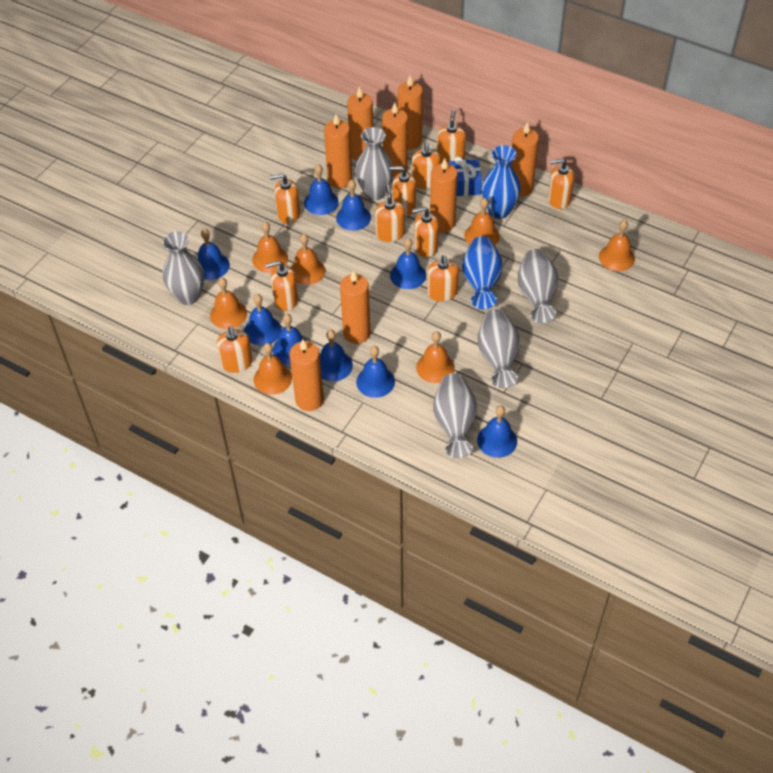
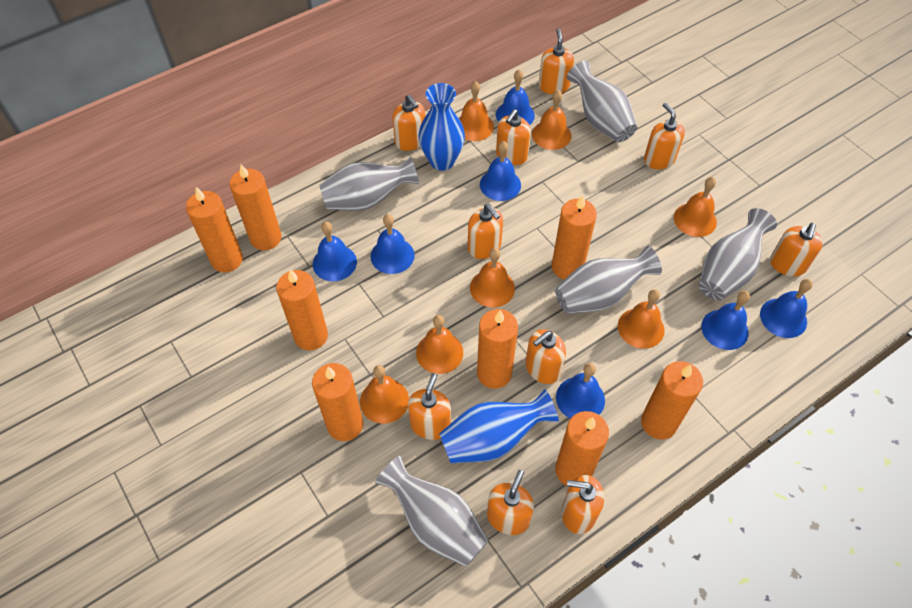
blue bell: [198,229,230,280] [244,294,282,346] [272,314,307,365] [304,164,339,215] [320,330,353,381] [336,180,371,231] [356,346,395,398] [390,238,426,289] [477,406,517,458] = 9 -> [313,222,357,281] [371,214,415,274] [480,141,521,201] [496,70,535,125] [556,363,605,419] [701,291,750,350] [760,279,813,338] = 7
blue gift: [448,156,482,196] = 1 -> none = 0

